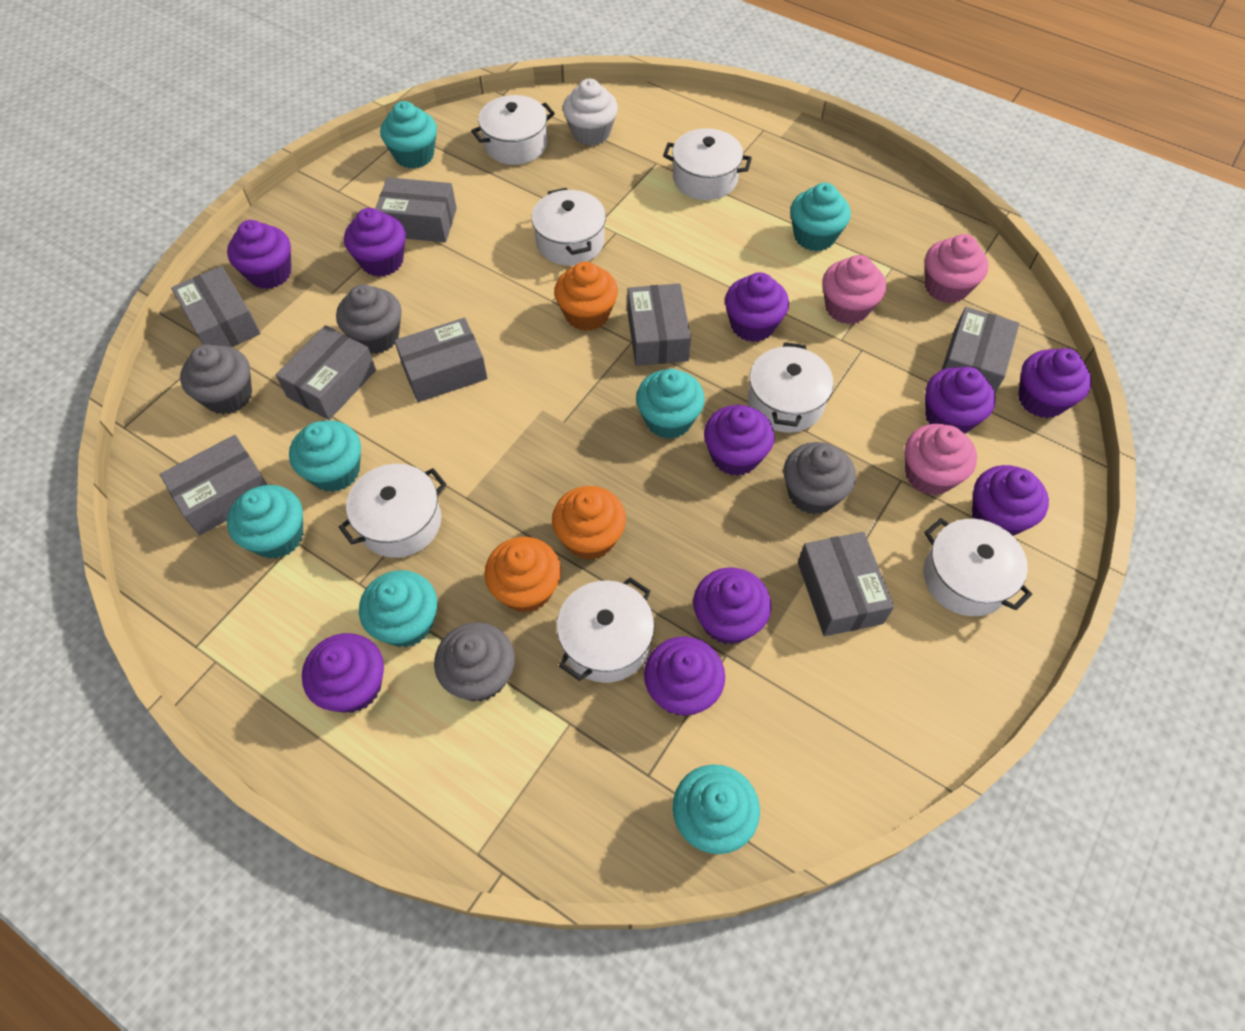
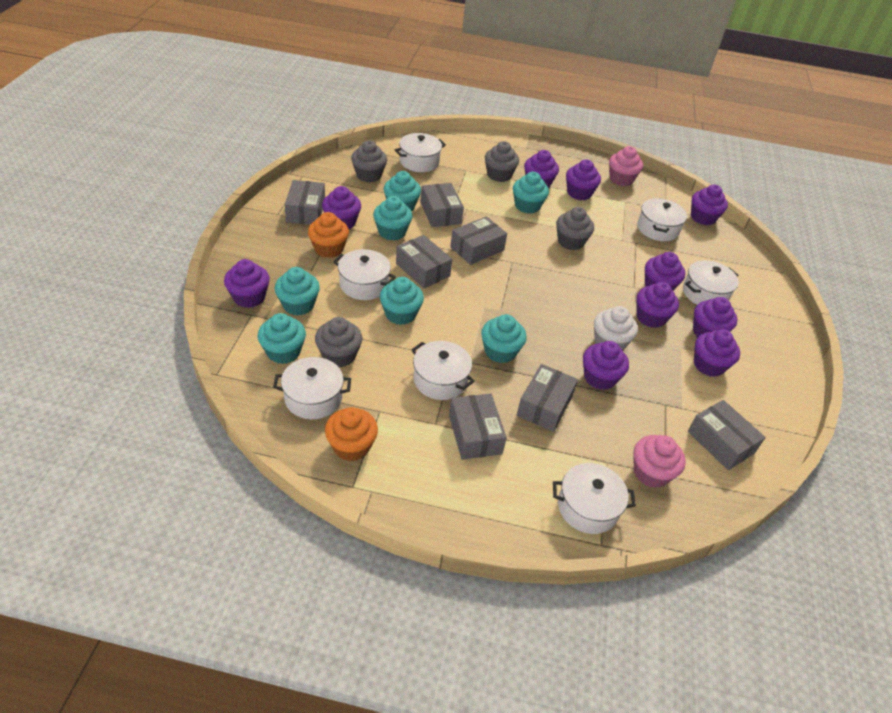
grey box: [160,435,267,535] [171,266,261,347] [276,325,376,420] [375,177,457,242] [394,318,488,402] [627,283,691,366] [798,532,894,636] [942,307,1020,393] = 8 -> [285,180,325,225] [396,235,452,289] [420,183,464,227] [449,393,507,460] [450,216,507,265] [517,364,578,432] [688,400,766,470] = 7
orange cupcake: [484,537,561,613] [552,486,626,560] [554,262,618,331] = 3 -> [308,212,349,258] [325,407,378,461] = 2
pink cupcake: [822,255,886,324] [905,424,977,495] [925,234,989,303] = 3 -> [609,146,643,186] [634,435,686,488] = 2

